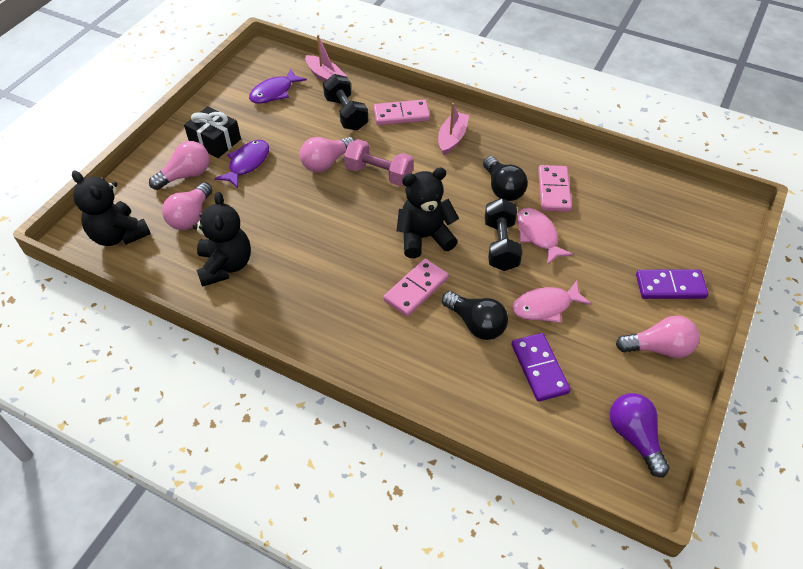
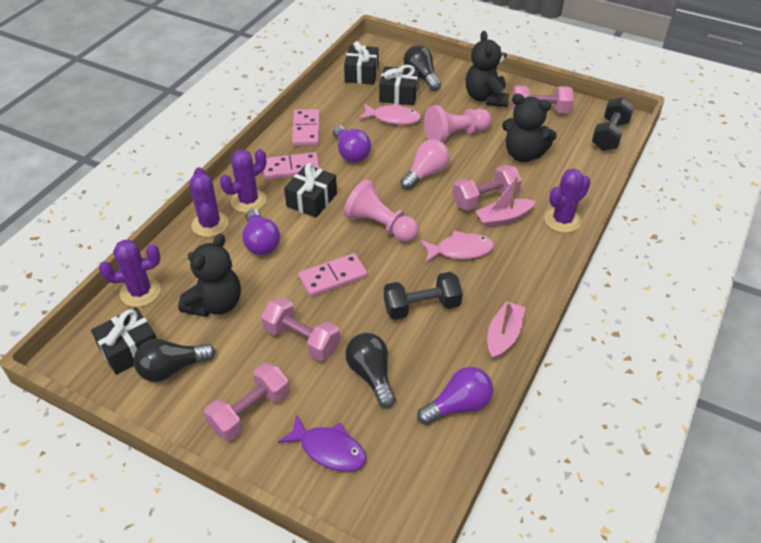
black gift: [184,106,241,158] = 1 -> [91,307,157,375] [284,163,337,218] [344,41,379,84] [379,65,419,105] = 4
black light bulb: [442,291,508,340] [483,156,528,201] = 2 -> [134,339,215,382] [345,333,395,408] [403,45,441,91] = 3
pink dumbbell: [344,139,414,186] = 1 -> [204,363,290,441] [261,297,340,361] [453,165,522,211] [512,86,573,113] = 4
pink light bulb: [149,141,210,190] [162,182,212,230] [300,137,355,172] [616,315,700,358] = 4 -> [400,139,450,190] = 1
pink pawn: none = 0 -> [344,179,418,242] [424,105,491,143] = 2
purple cactus: none = 0 -> [99,240,161,307] [189,167,229,237] [220,149,267,213] [545,168,591,233] = 4
purple domino: [512,333,571,402] [636,269,708,299] = 2 -> none = 0
purple fish: [214,140,269,188] [249,68,307,104] = 2 -> [278,414,366,472] = 1
purple light bulb: [610,393,670,477] = 1 -> [242,209,280,255] [333,125,371,163] [417,367,493,425] = 3

